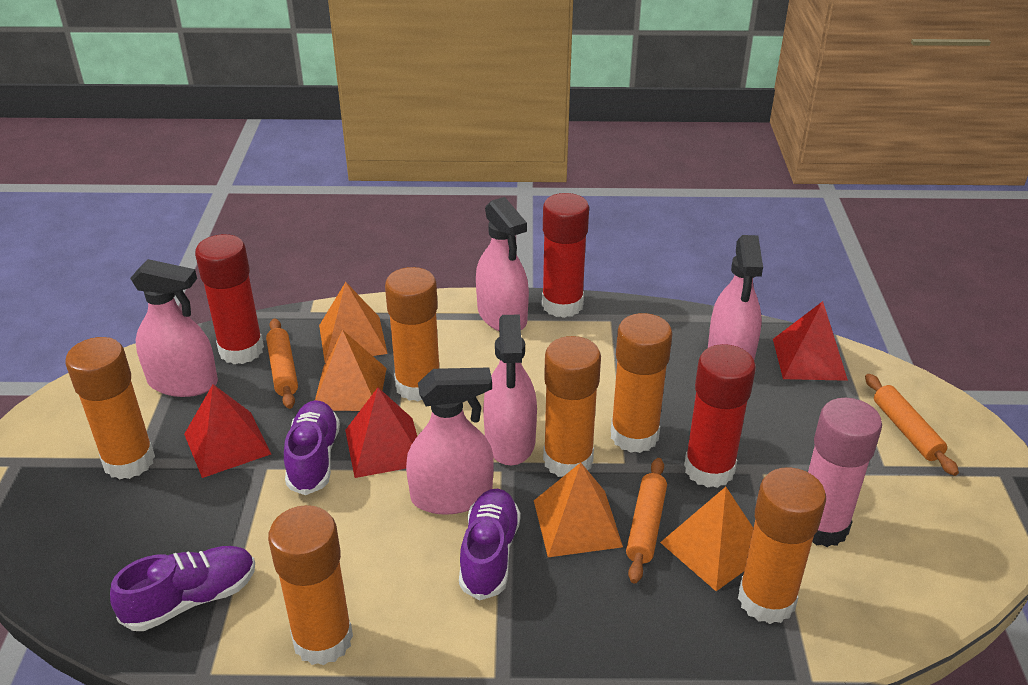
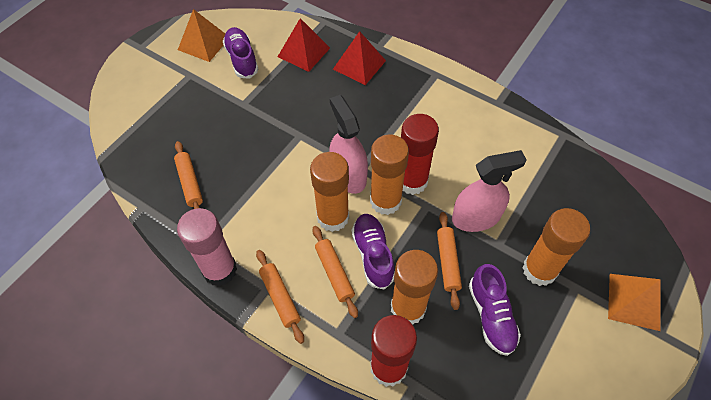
orange glue stick: [65,337,155,480] [268,505,353,666] [385,267,439,401] [543,336,601,477] [611,313,672,453] [738,467,826,624] = 6 -> [310,152,349,232] [370,135,409,215] [391,250,438,325] [522,208,590,286] = 4
orange pyramid: [315,330,387,411] [319,282,388,363] [534,463,623,557] [660,487,753,591] = 4 -> [178,9,225,62] [608,274,661,331] = 2
orange rolling pin: [266,318,298,409] [626,458,667,584] [865,374,959,476] = 3 -> [174,141,203,209] [256,250,304,344] [313,226,358,318] [437,212,462,310] = 4
pink spray bottle: [130,259,218,397] [406,367,494,515] [476,197,529,331] [483,314,537,466] [708,235,763,359] = 5 -> [329,95,368,194] [452,150,527,232] = 2
red glue stick: [195,234,264,364] [542,193,589,318] [684,344,756,488] = 3 -> [370,315,417,387] [401,114,439,195] = 2
red pyramid: [184,384,271,478] [345,388,417,478] [773,301,848,381] = 3 -> [278,18,330,72] [333,31,386,85] = 2

